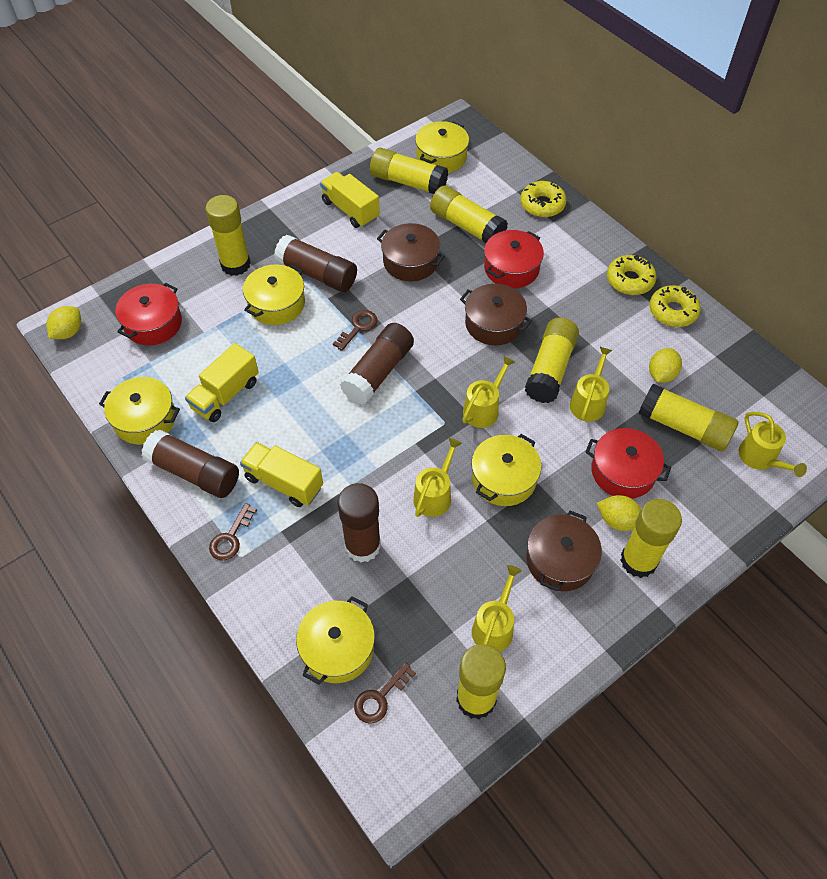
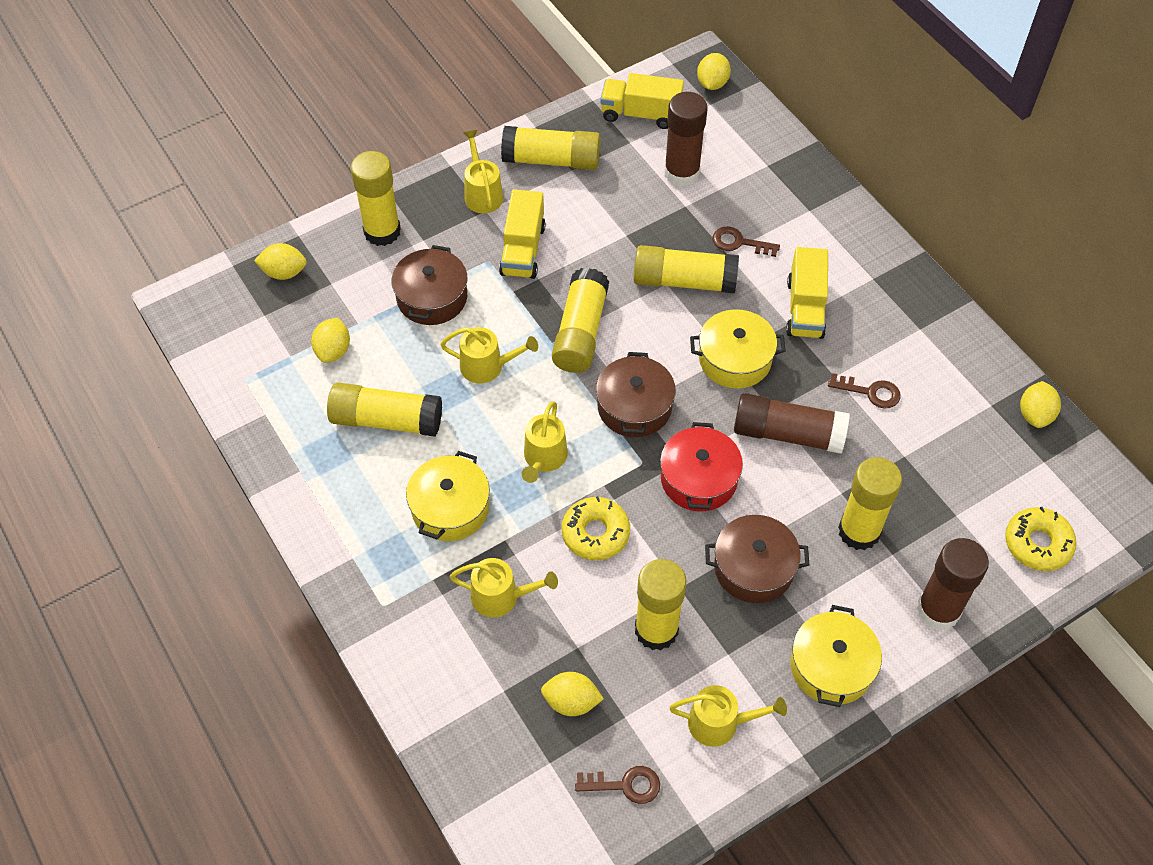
brown glue stick: [141,429,239,498] [274,234,357,292] [337,483,381,563] [340,323,414,405] = 4 -> [664,92,707,187] [734,393,850,454] [917,538,989,630] = 3
red pot: [116,283,182,345] [484,230,544,288] [585,428,671,499] = 3 -> [660,422,743,511] = 1
yellow donut: [520,181,567,217] [607,255,657,295] [649,285,701,327] = 3 -> [562,496,630,560] [1005,507,1077,571] = 2
yellow lemon: [46,306,81,339] [597,495,641,531] [649,348,682,383] = 3 -> [254,243,307,280] [311,318,350,363] [541,672,604,716] [697,53,731,90] [1020,381,1061,428] = 5
yellow pot: [99,377,180,445] [243,264,305,325] [296,596,375,685] [415,121,469,173] [471,434,541,506] = 5 -> [406,451,490,541] [690,309,786,389] [790,605,882,707] = 3

